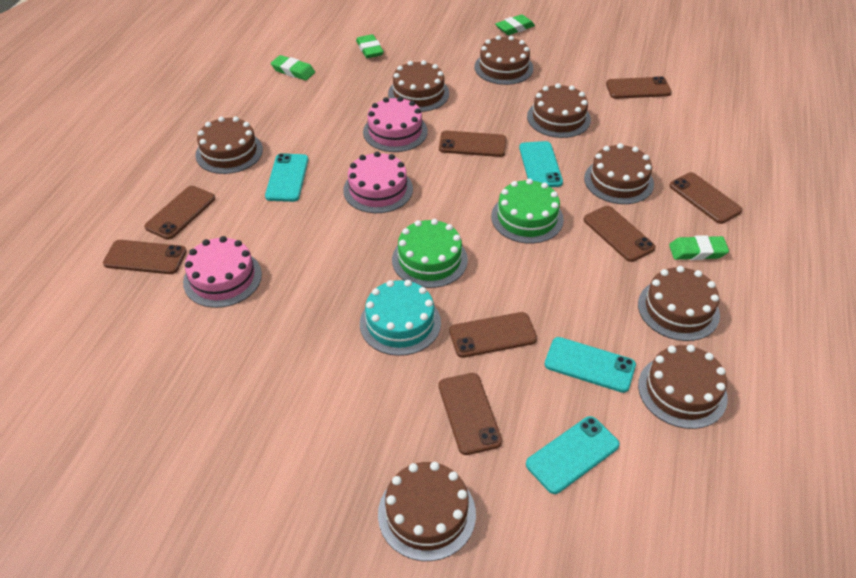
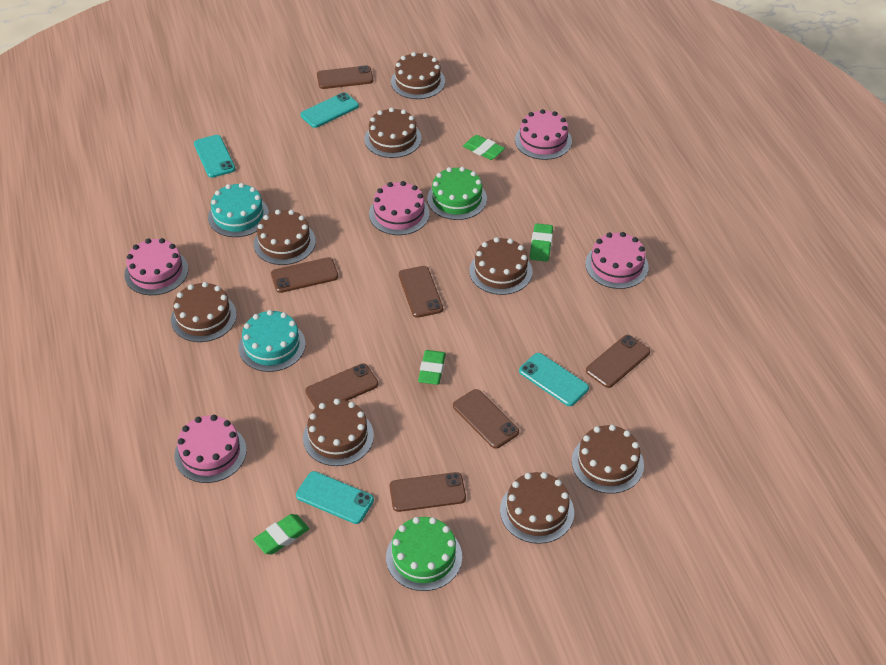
brown phone: [103,240,186,274] [144,186,215,240] [439,131,507,157] [439,373,502,455] [449,312,537,358] [583,206,656,262] [606,76,672,99] [670,172,743,224] = 8 -> [271,257,338,293] [305,363,378,408] [317,65,373,89] [390,472,466,512] [399,266,443,318] [453,389,519,449] [586,335,650,388] = 7
pink cake: [183,236,262,308] [343,151,413,213] [363,97,428,152] = 3 -> [124,238,188,295] [174,415,247,483] [369,181,430,235] [515,109,572,160] [585,232,649,289] = 5
turquoise cake: [360,280,441,356] = 1 -> [208,183,269,237] [239,310,306,372] = 2

